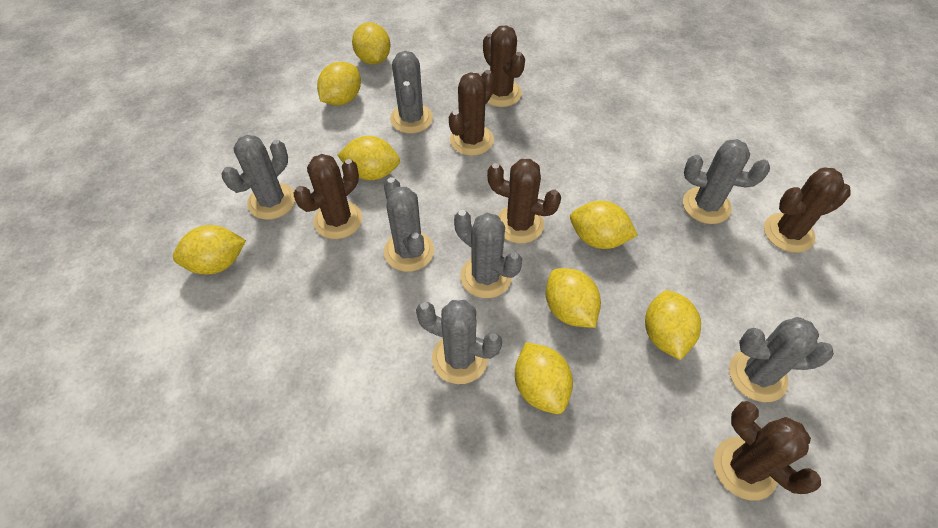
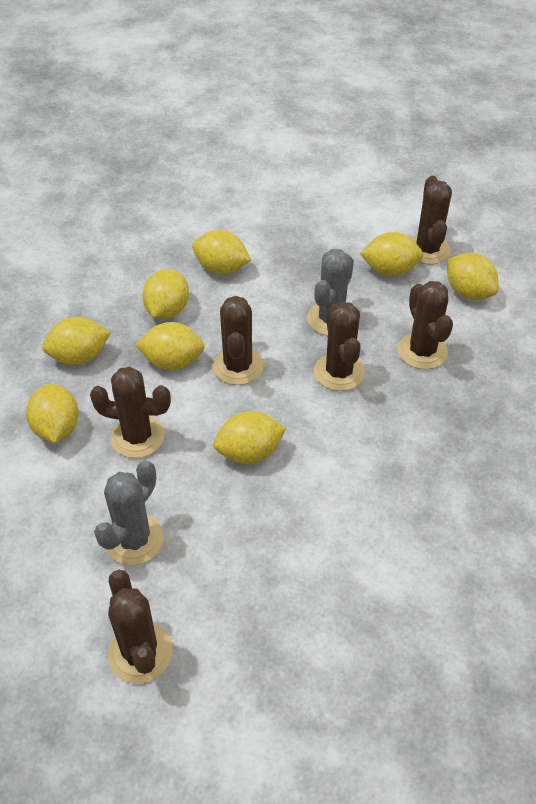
grey cactus: [221,135,295,220] [384,177,434,272] [390,51,433,134] [416,300,502,384] [454,210,522,298] [683,139,770,224] [729,317,834,402] = 7 -> [94,460,164,566] [307,249,354,336] = 2

